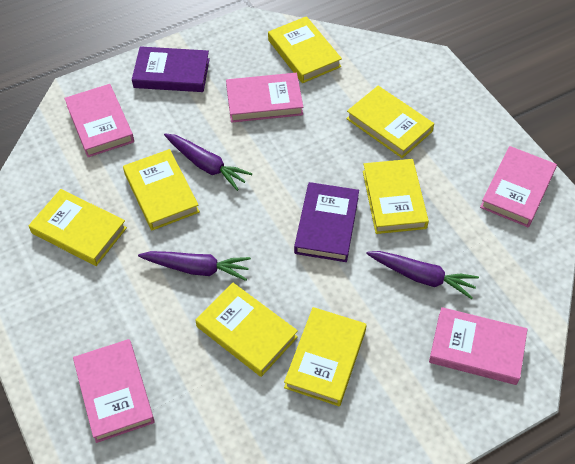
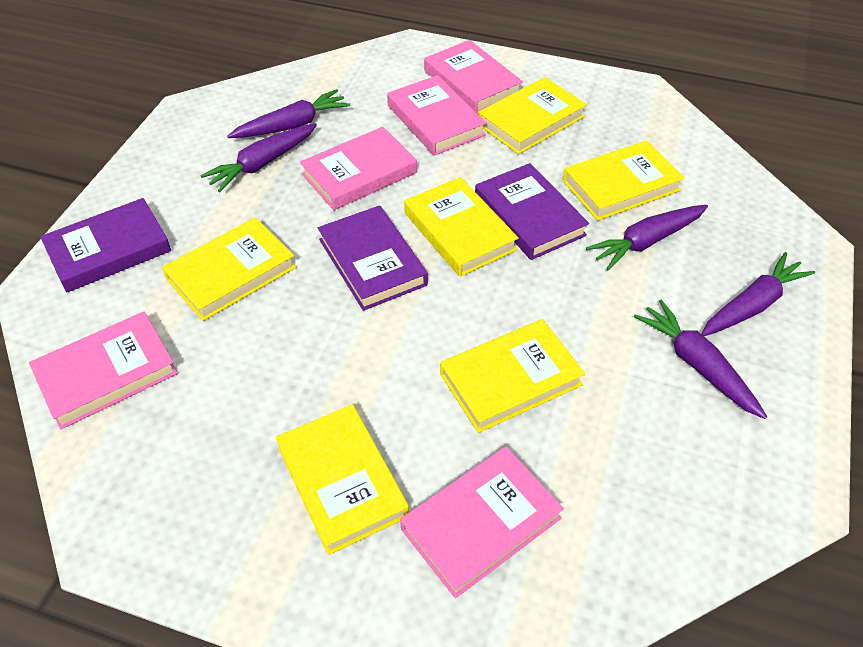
purple book: [132,46,210,92] [294,182,359,262] = 2 -> [40,198,171,292] [318,205,428,311] [475,163,589,260] = 3
purple carrot: [138,251,251,281] [164,133,252,191] [366,251,479,299] = 3 -> [200,123,317,192] [227,89,350,138] [586,205,708,270] [634,300,767,419] [701,252,815,336] = 5
yellow book: [29,189,127,266] [123,149,200,230] [196,283,298,377] [268,16,342,83] [284,307,367,406] [346,86,434,158] [363,159,429,234] = 7 -> [162,217,296,321] [275,405,409,555] [404,177,519,277] [440,319,585,433] [478,77,587,154] [563,140,684,221] = 6

